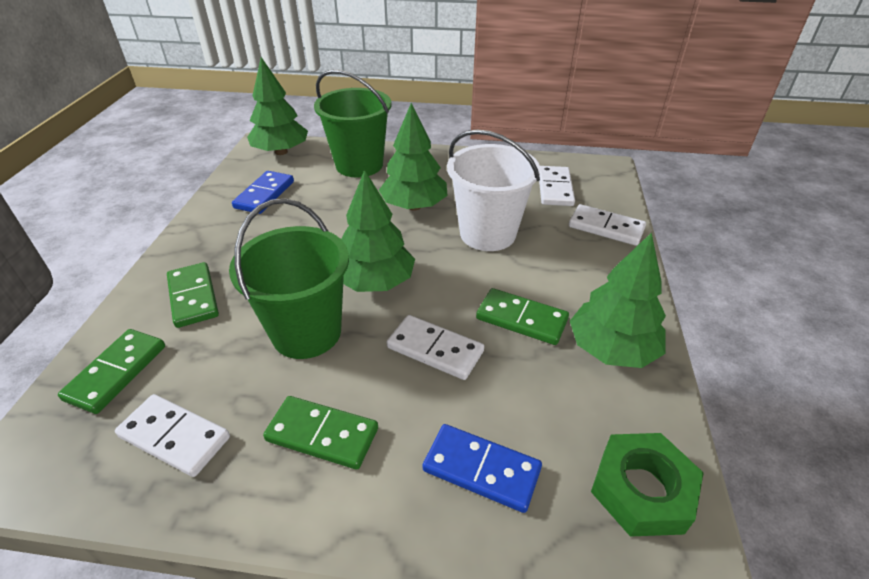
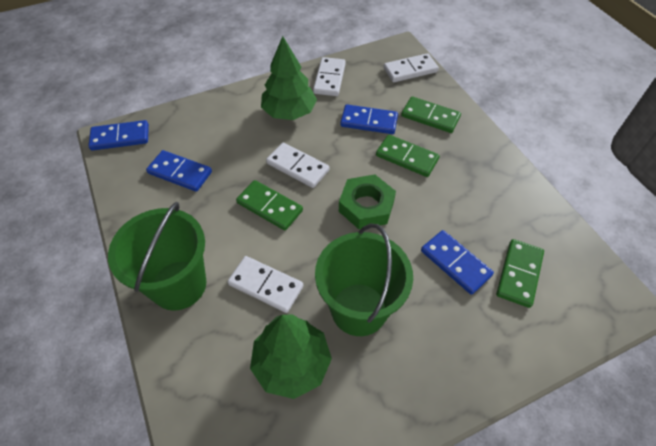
blue domino: [232,171,294,214] [423,424,542,513] = 2 -> [88,120,149,151] [146,150,212,192] [340,105,398,134] [421,230,494,295] = 4
green tree: [247,57,308,155] [341,170,415,292] [379,103,448,211] [570,232,666,368] = 4 -> [250,314,332,399] [261,36,317,120] = 2
white bucket: [447,129,540,251] = 1 -> none = 0

